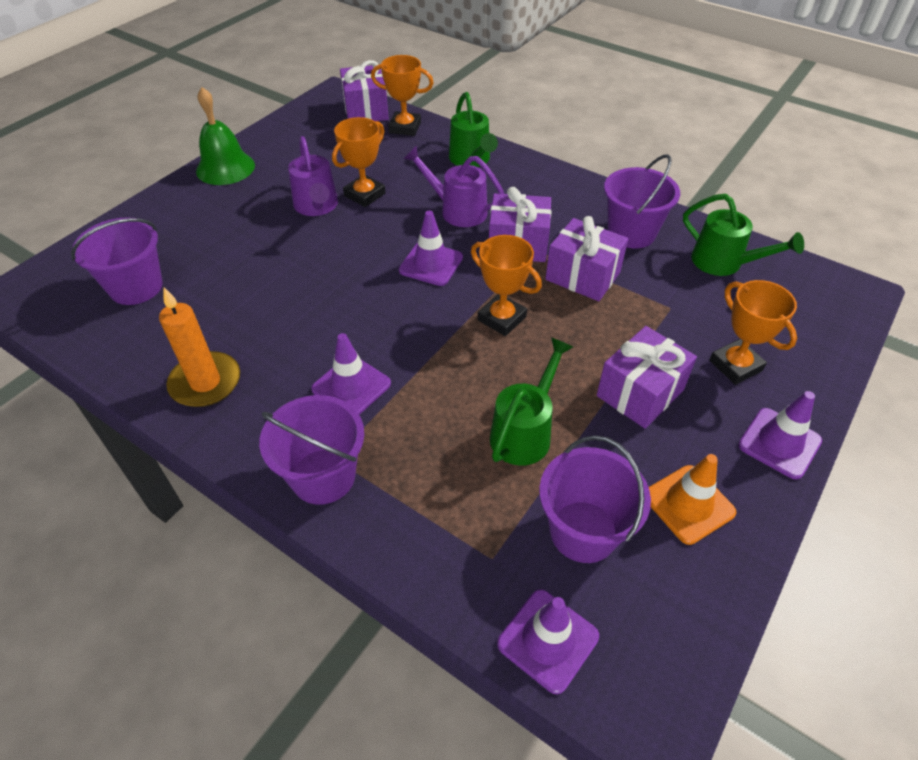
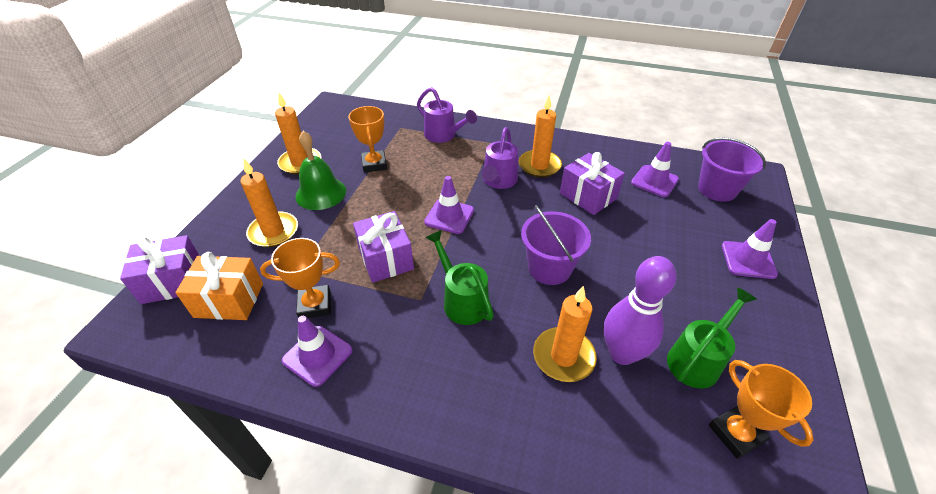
green watering can: [449,92,498,167] [490,337,573,466] [683,194,804,276] = 3 -> [425,230,494,325] [667,288,757,388] = 2
orange candle: [159,288,240,407] = 1 -> [240,159,298,247] [275,93,321,174] [519,96,562,177] [533,286,597,382] = 4
orange gift: none = 0 -> [175,252,263,320] = 1
orange traffic cone: [649,454,736,545] = 1 -> none = 0
orange trophy: [332,117,386,207] [371,55,434,136] [471,235,542,336] [709,280,797,385] = 4 -> [260,238,340,318] [348,106,387,173] [709,360,814,459] = 3
purple bowling pin: none = 0 -> [604,256,677,365] = 1
purple bucket: [71,217,163,305] [259,395,364,505] [539,435,651,563] [604,154,680,248] = 4 -> [521,205,591,285] [698,138,766,202] = 2
purple gift: [340,60,389,121] [489,187,551,262] [545,216,628,301] [597,326,697,429] = 4 -> [120,235,200,304] [353,211,414,283] [560,152,625,215] = 3

